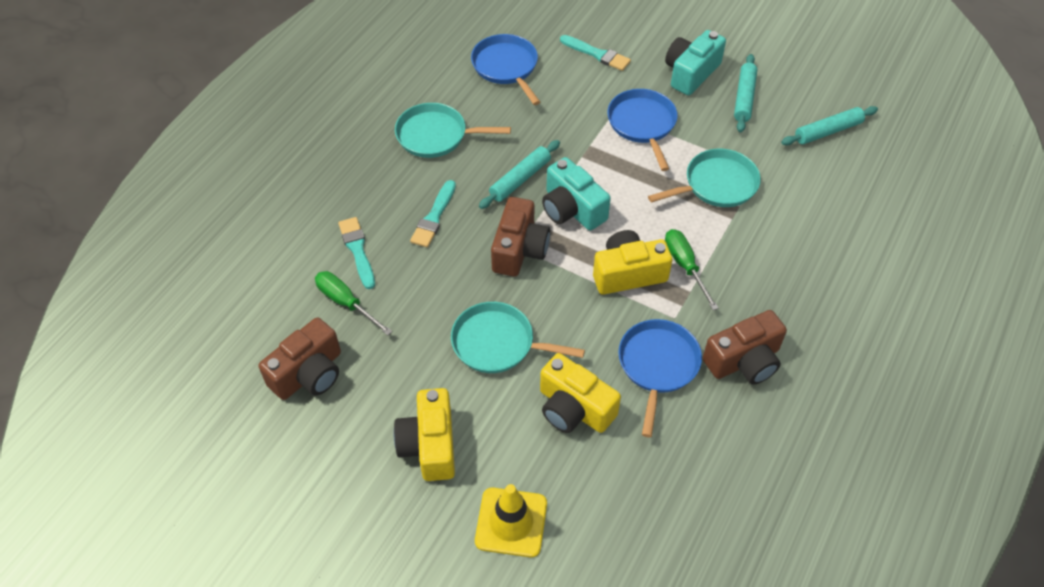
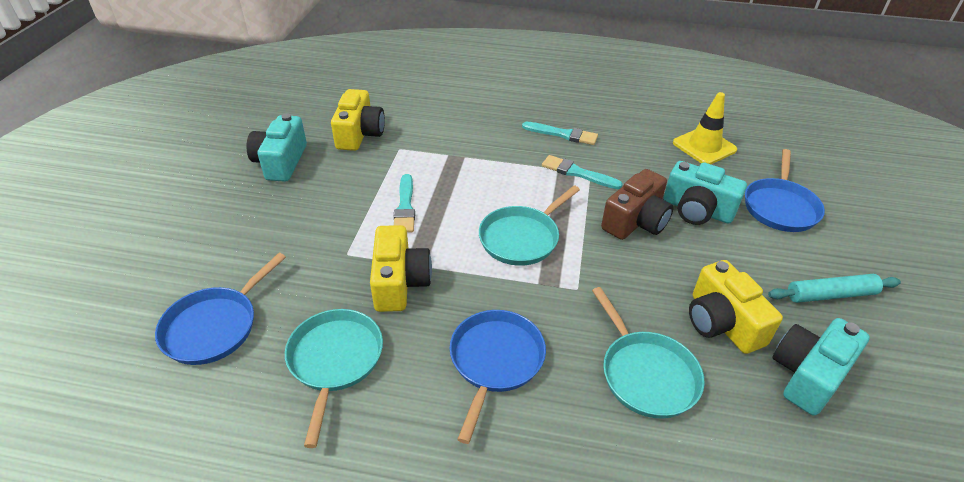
brown camera: [259,318,341,400] [491,197,550,277] [703,310,787,385] = 3 -> [601,169,673,240] = 1
green screwdriver: [315,271,393,335] [665,229,719,310] = 2 -> none = 0
turquoise camera: [542,157,611,231] [665,30,726,95] = 2 -> [246,113,307,182] [664,161,747,225] [772,318,870,416] = 3
turquoise rolling pin: [479,140,560,209] [734,54,757,132] [781,106,878,146] = 3 -> [768,274,901,303] = 1

